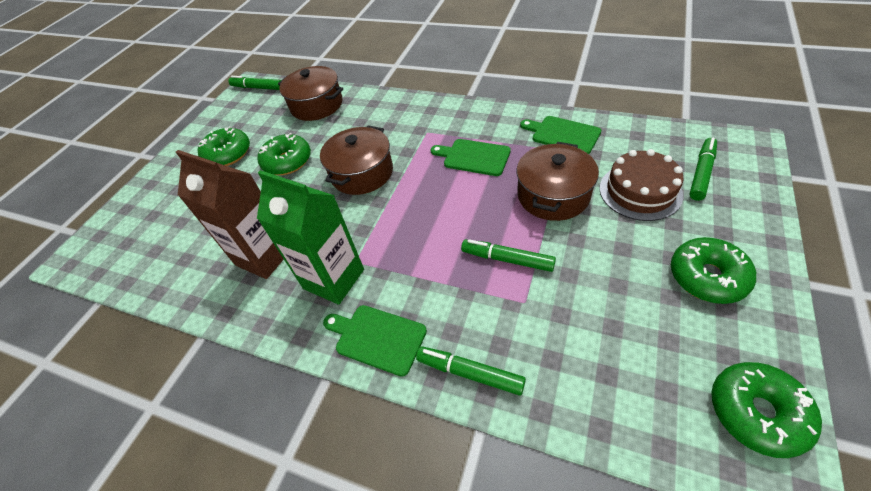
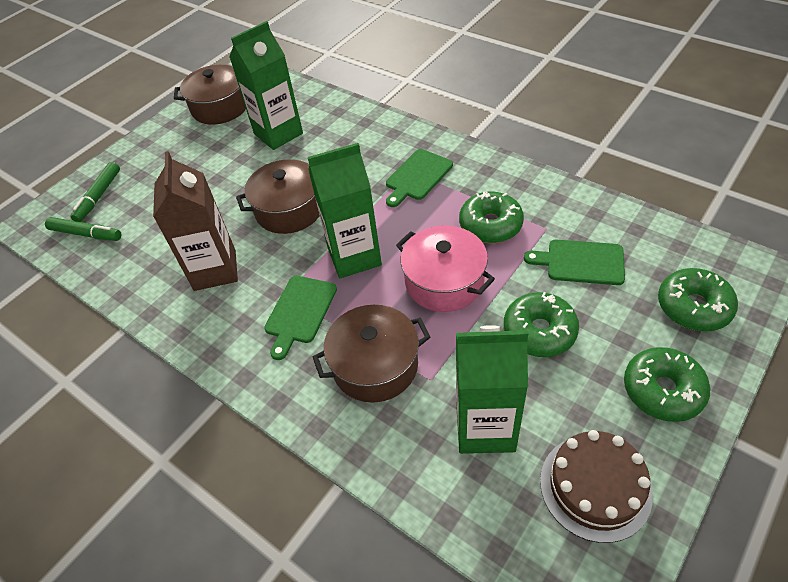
green carton: [257,170,364,305] = 1 -> [229,21,303,150] [308,143,382,278] [456,325,528,454] = 3
green marker: [228,76,281,90] [416,346,526,396] [461,239,556,272] [689,138,717,201] = 4 -> [45,217,121,241] [70,162,120,222] = 2
pink pot: none = 0 -> [396,225,495,312] = 1

